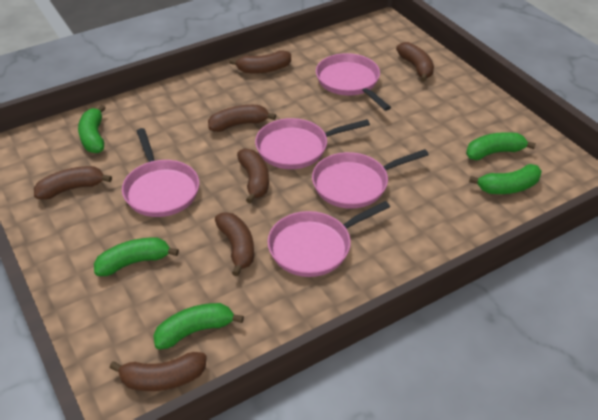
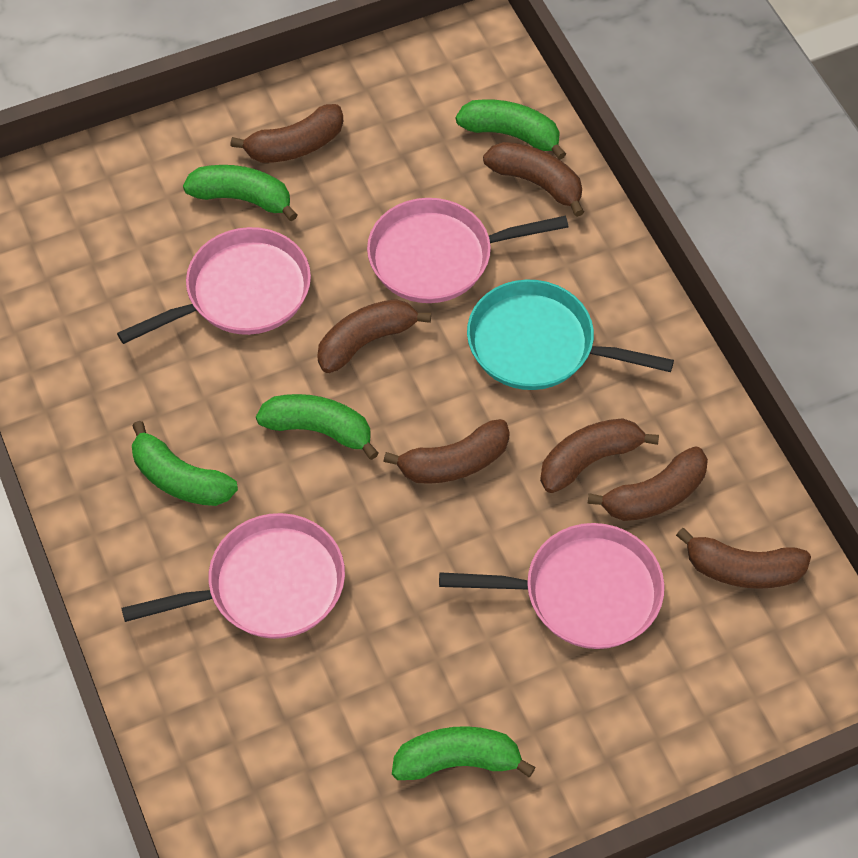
pink pan: [122,128,199,217] [255,118,370,169] [268,201,390,277] [312,149,429,209] [316,53,391,111] = 5 -> [117,227,311,344] [121,513,345,639] [367,198,568,303] [439,523,664,649] = 4
turquoise pan: none = 0 -> [467,280,674,390] = 1

